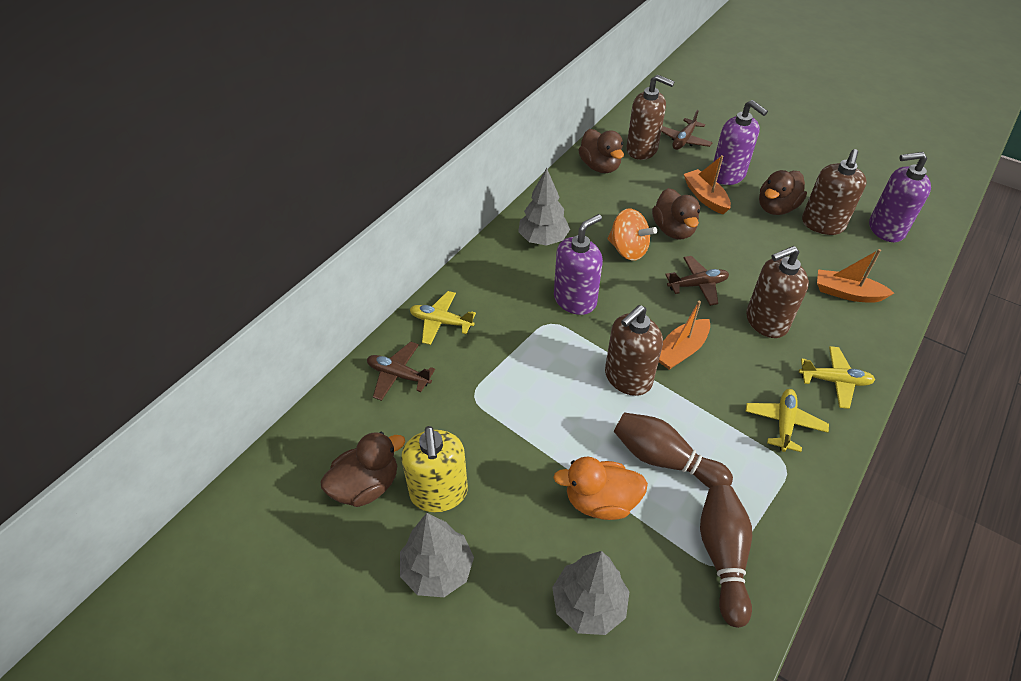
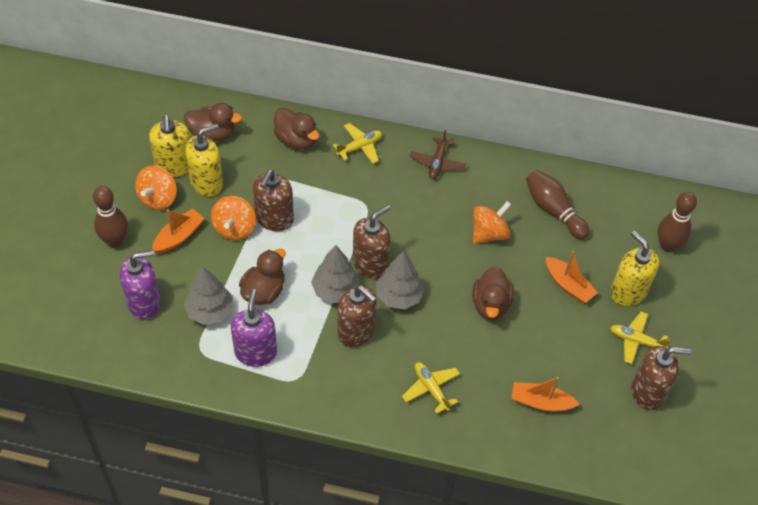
brown bowling pin: [614,412,733,488] [700,485,752,628] = 2 -> [93,186,128,247] [526,170,590,239] [658,192,697,252] = 3
brown plane: [367,341,435,401] [661,110,713,150] [665,256,729,306] = 3 -> [410,130,466,179] = 1
orange duck: [553,457,648,520] = 1 -> none = 0
orange spinning top: [608,209,657,261] = 1 -> [135,165,177,210] [211,196,256,240] [473,201,511,244] = 3
purple soap dispenser: [554,214,603,315] [713,100,768,185] [869,152,931,242] = 3 -> [119,250,161,320] [231,289,277,367] = 2
yellow soap dispenser: [401,426,468,512] = 1 -> [149,115,190,177] [185,124,223,197] [610,231,659,306] = 3

